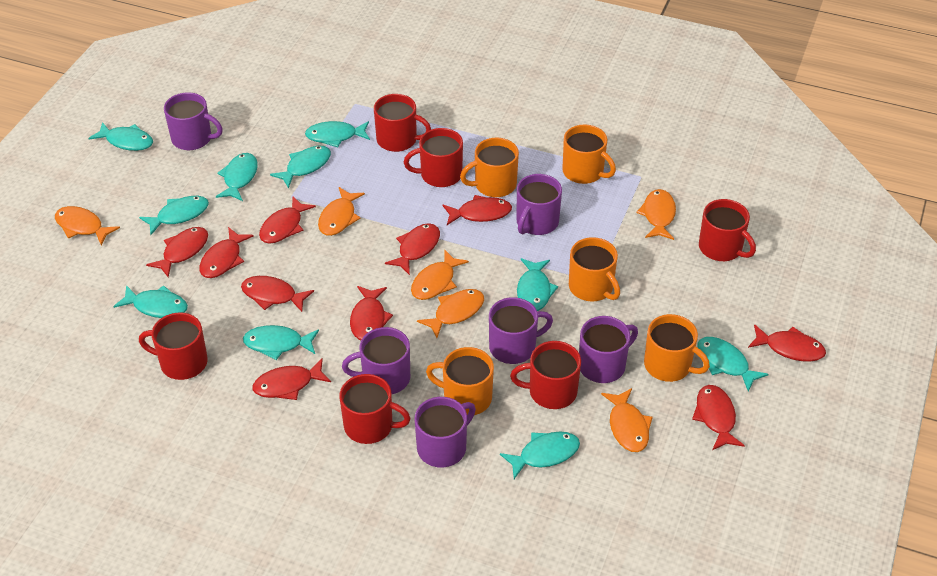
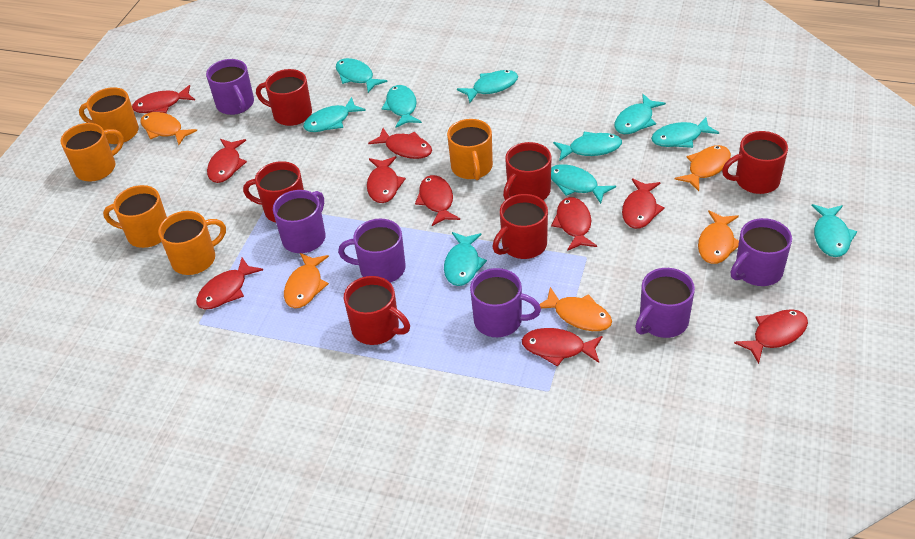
orange fish: [55,206,120,245] [318,187,365,236] [411,250,469,300] [417,289,484,338] [601,388,653,452] [636,189,676,240] = 6 -> [140,112,197,145] [284,253,329,308] [540,287,612,331] [675,145,731,191] [698,210,739,264] = 5

